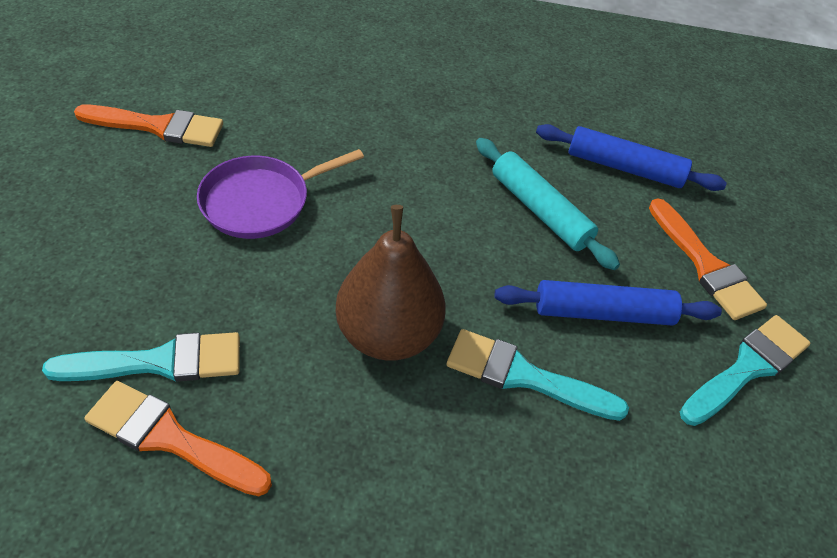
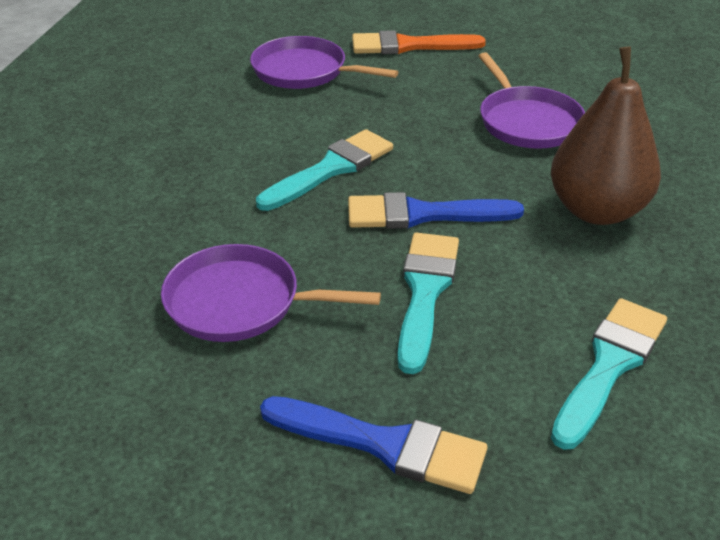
blue brush: none = 0 -> [260,396,487,494] [348,192,524,229] = 2
blue rolling pin: [494,280,722,326] [536,124,727,191] = 2 -> none = 0
orange brush: [74,105,223,147] [85,381,272,496] [649,198,767,320] = 3 -> [352,30,486,54] = 1
purple pan: [197,149,364,239] = 1 -> [161,244,381,342] [250,36,398,89] [478,52,585,149] = 3
turquoise rolling pin: [476,138,620,270] = 1 -> none = 0

